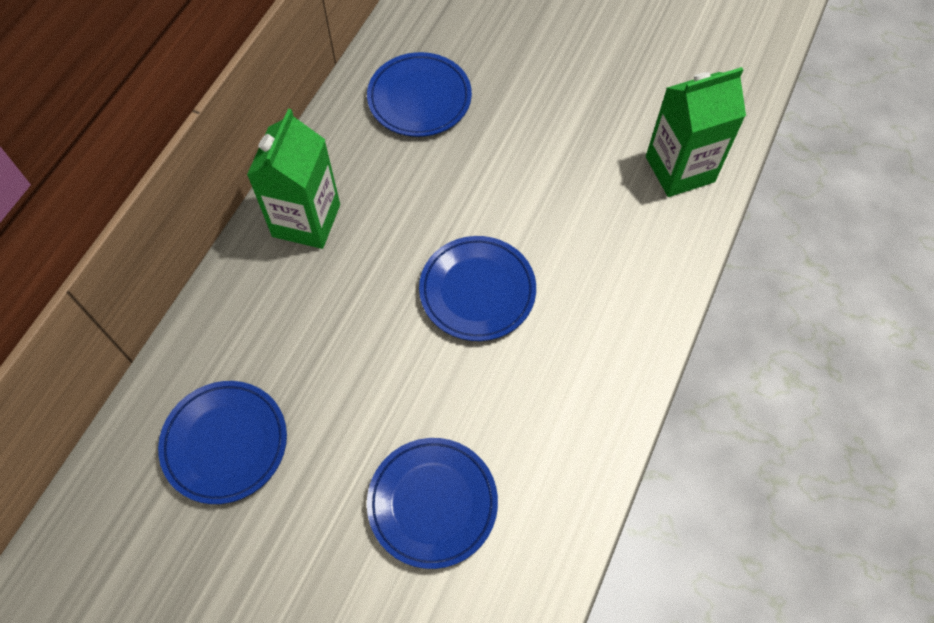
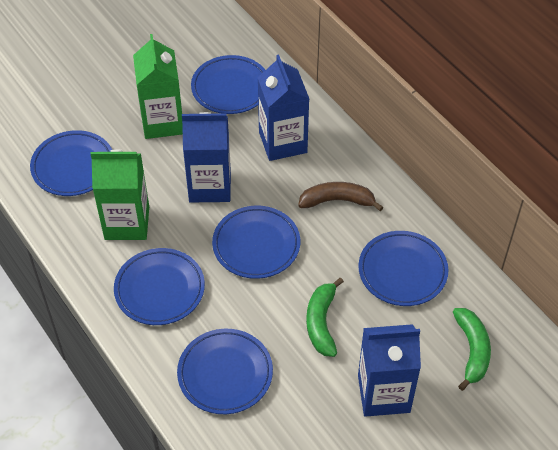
blue carton: none = 0 -> [182,112,231,202] [257,55,309,161] [358,324,421,417] = 3
blue plate: [158,381,287,504] [367,52,472,137] [367,438,498,569] [419,236,536,341] = 4 -> [30,130,112,196] [114,248,205,325] [177,329,273,414] [191,55,265,114] [212,206,300,279] [358,231,448,306] = 6
brown banana: none = 0 -> [298,182,383,211] = 1
green banana: none = 0 -> [306,277,344,357] [453,308,491,391] = 2

